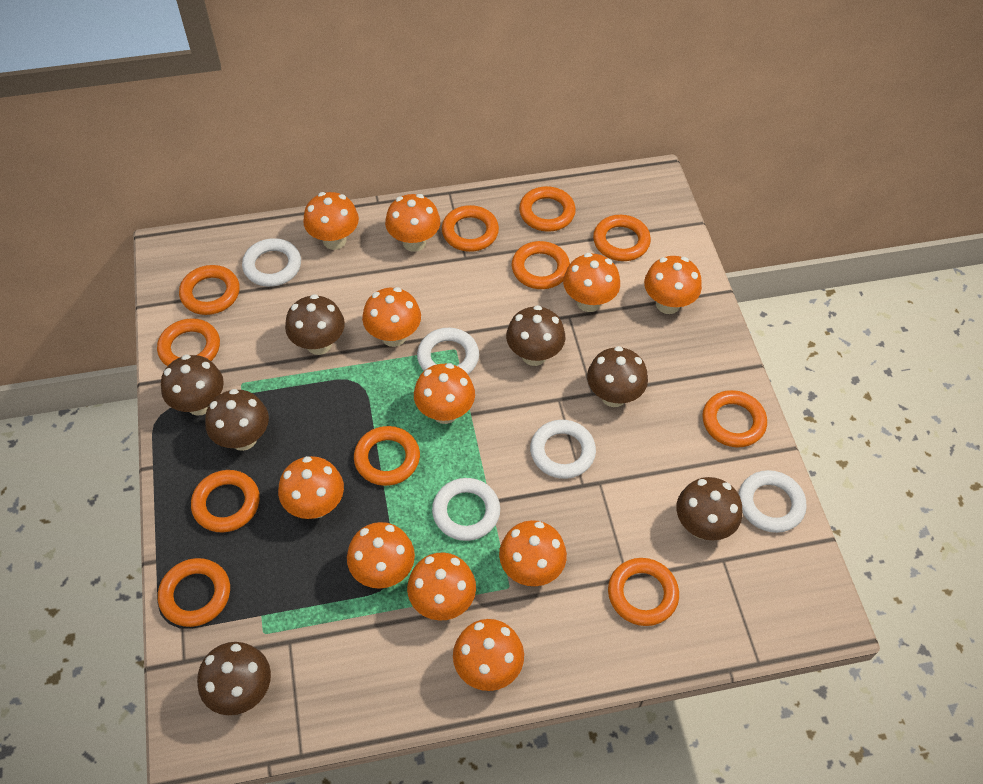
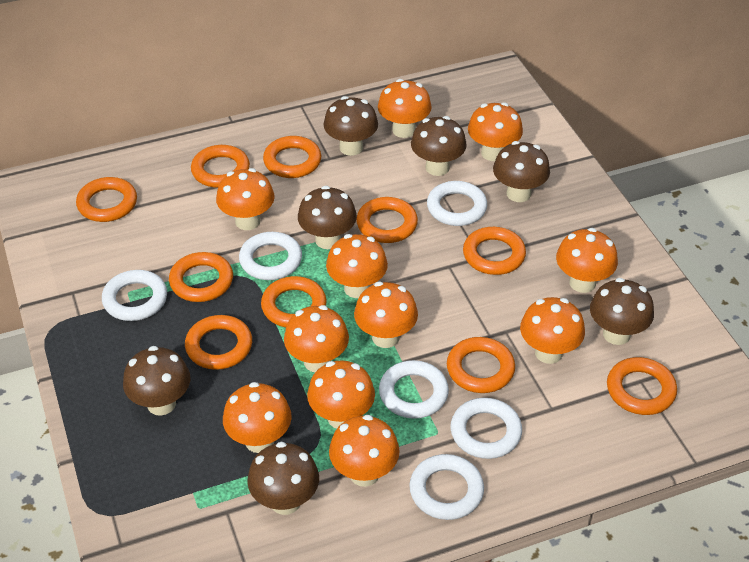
orange ring: [157,318,220,366] [158,558,230,627] [179,265,240,315] [191,470,260,532] [354,426,420,486] [442,205,499,252] [512,241,570,289] [519,186,576,232] [593,215,651,261] [608,558,679,626] [702,390,767,447] = 11 -> [76,177,137,222] [169,252,233,302] [185,315,252,370] [191,145,250,188] [261,276,326,327] [263,136,321,178] [356,197,418,243] [447,337,515,393] [463,227,526,275] [607,357,677,415] = 10
white ring: [242,238,301,287] [417,328,479,374] [432,478,500,541] [530,420,596,479] [739,470,807,533] = 5 -> [102,270,167,321] [239,232,302,280] [379,360,449,419] [409,454,484,520] [427,181,487,226] [450,398,522,459] = 6

